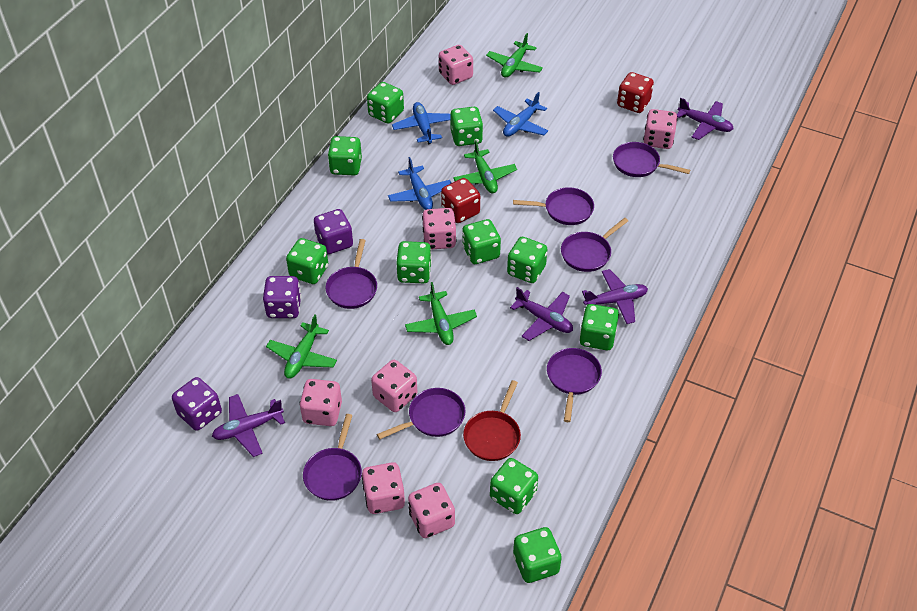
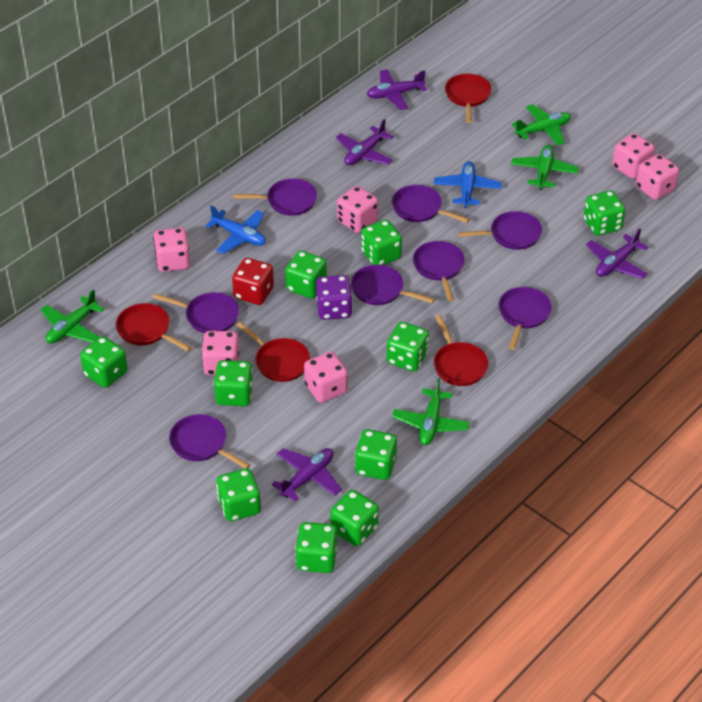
blue plane: [388,157,451,210] [392,102,450,144] [493,92,548,137] = 3 -> [205,205,266,254] [434,161,502,208] = 2
pink dice: [299,379,342,426] [362,462,405,514] [371,360,417,412] [408,483,455,538] [422,208,457,250] [439,45,473,85] [643,109,677,149] = 7 -> [153,228,190,272] [201,331,240,375] [304,352,348,403] [337,186,378,233] [612,133,655,179] [636,154,679,200] = 6
purple dice: [172,377,222,431] [263,276,301,318] [314,209,353,254] = 3 -> [316,275,352,320] = 1
purple pan: [303,414,362,501] [325,239,377,309] [377,388,465,440] [513,187,594,225] [547,348,602,422] [561,218,628,272] [613,142,690,177] = 7 -> [153,292,239,333] [169,414,250,468] [233,178,317,216] [351,265,435,305] [392,185,470,223] [413,241,465,301] [458,211,542,250] [498,287,552,350] = 8
red dice: [441,178,480,223] [617,72,654,113] = 2 -> [232,258,274,305] = 1
red pan: [463,380,521,461] = 1 -> [116,303,192,351] [237,321,310,382] [433,315,489,386] [445,74,492,123] = 4

